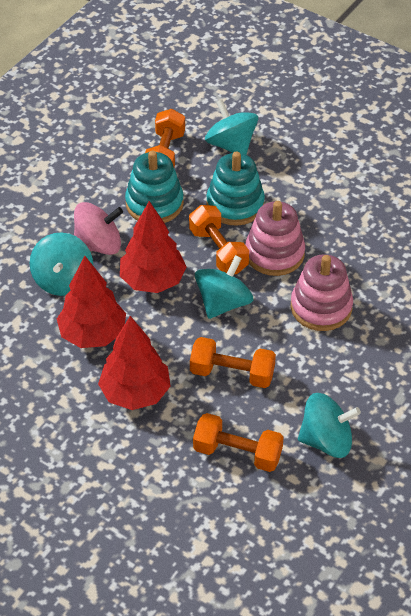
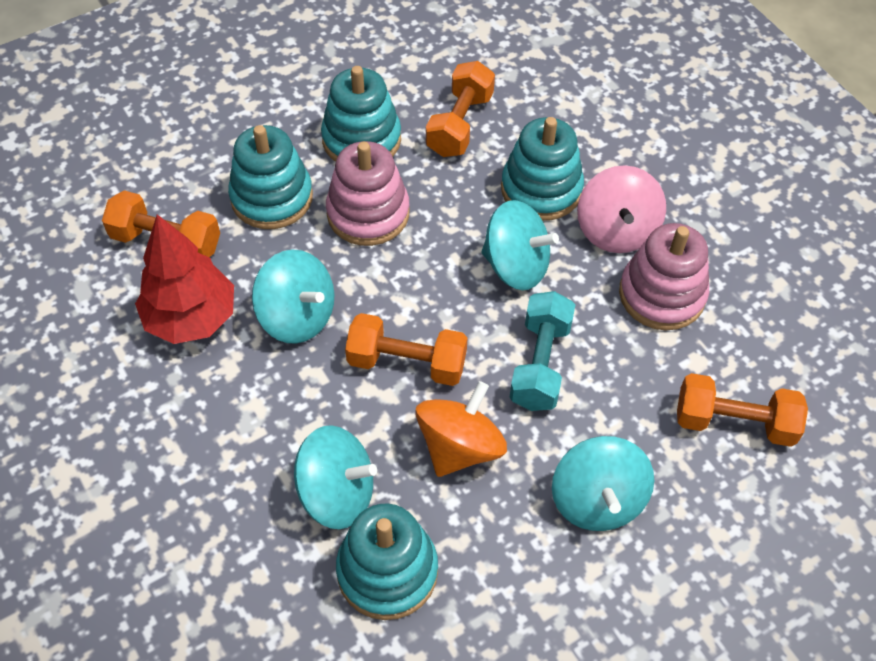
orange spinning top: none = 0 -> [415,381,507,477] = 1
red tree: [57,256,126,348] [98,316,170,410] [120,201,187,293] = 3 -> [135,215,234,344] = 1
turquoise dumbbell: none = 0 -> [510,291,575,411] = 1
turquoise stacking toy: [125,150,184,223] [206,151,265,226] = 2 -> [228,125,313,229] [321,66,401,162] [336,503,438,620] [501,117,584,221] = 4

